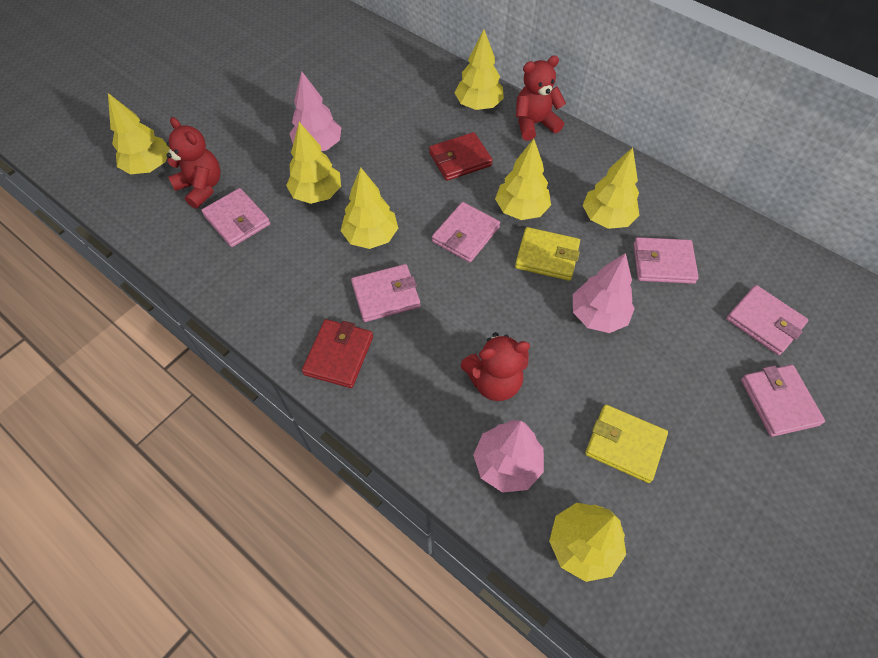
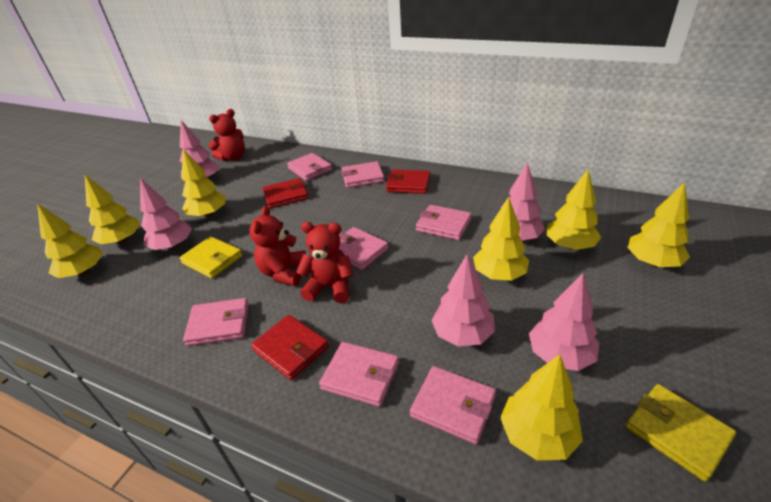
pink tree: [289,71,341,151] [473,420,544,493] [573,253,635,333] = 3 -> [140,178,192,250] [180,120,219,177] [431,254,495,347] [501,162,545,241] [529,273,599,371] = 5
pink wallet: [201,188,270,247] [351,264,420,322] [432,202,500,262] [634,237,699,284] [726,285,808,355] [741,365,825,437] = 6 -> [183,298,249,346] [287,153,332,181] [319,342,399,407] [339,227,389,270] [341,161,385,188] [410,366,496,444] [416,205,472,240] = 7
red wallet: [302,319,373,388] [429,132,493,181] = 2 -> [251,315,329,380] [262,178,309,209] [386,169,430,194] = 3

